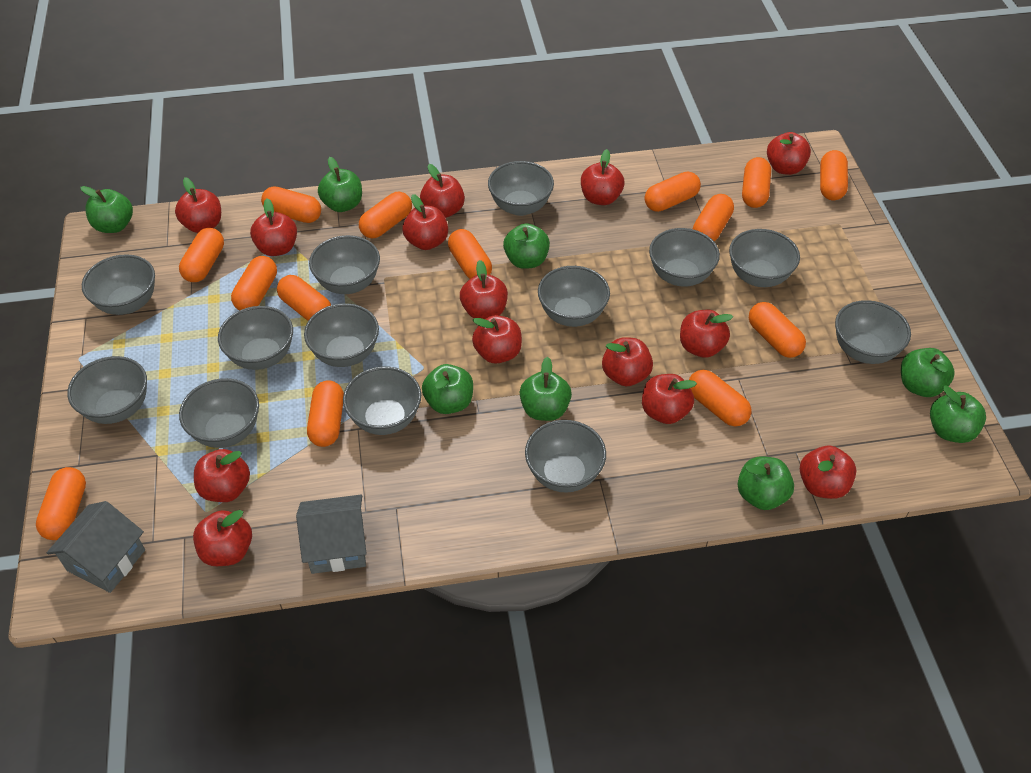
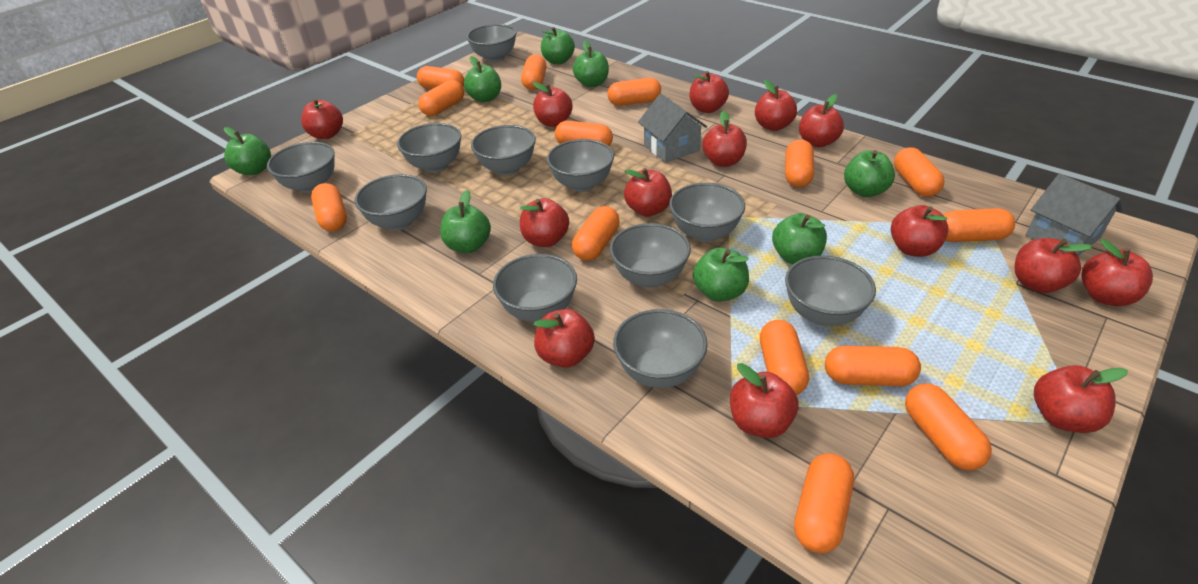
grey bowl: [67,356,147,424] [82,254,155,315] [179,378,259,448] [218,306,293,370] [304,303,379,367] [309,235,380,294] [343,366,421,435] [488,161,554,216] [525,420,606,493] [538,266,610,327] [649,228,720,287] [729,229,800,287] [835,300,911,364] = 13 -> [267,142,335,193] [355,174,427,230] [397,123,462,173] [466,24,517,62] [471,125,536,175] [493,254,577,322] [547,139,614,192] [610,223,691,288] [613,309,708,388] [669,183,745,242] [785,256,876,326] = 11

